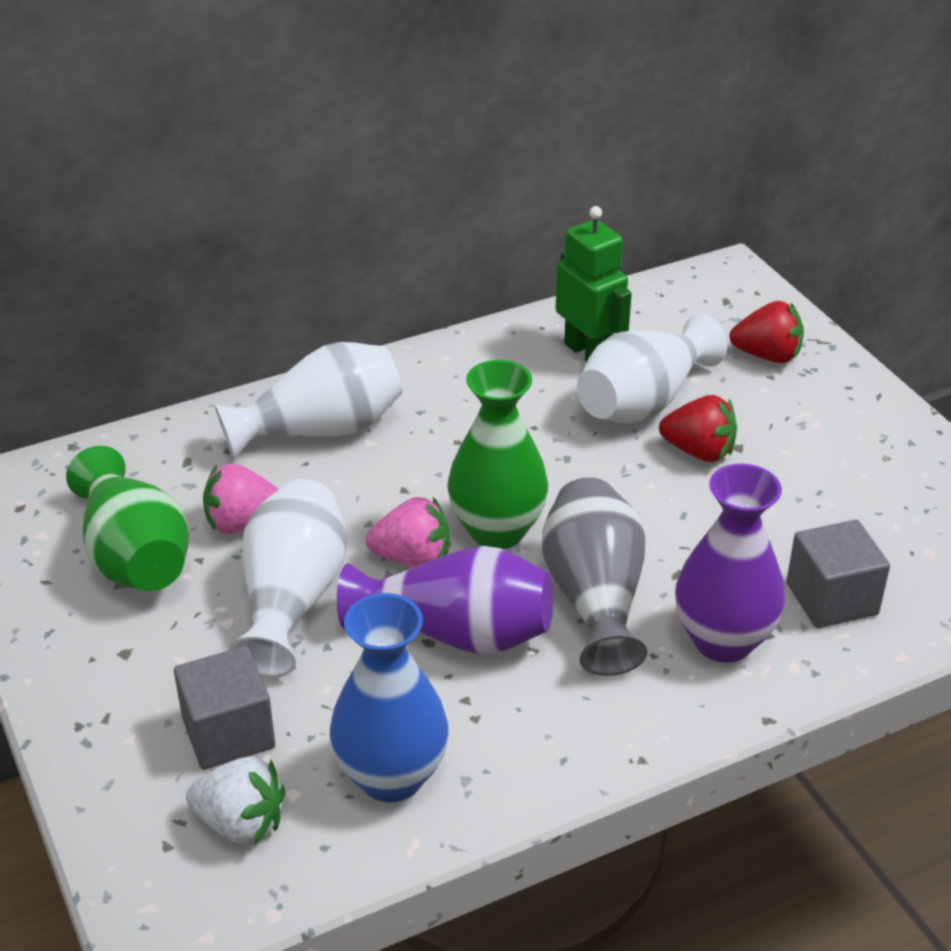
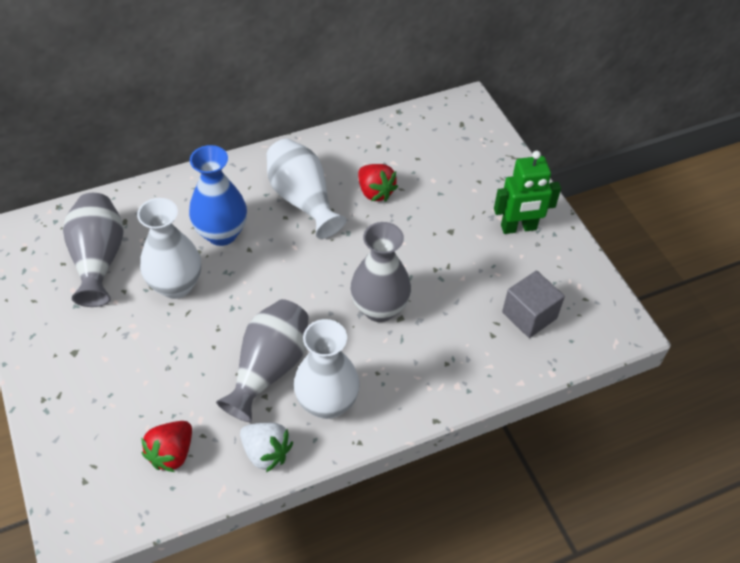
green vase: [66,446,189,591] [447,360,549,549] = 2 -> none = 0
grey cube: [174,646,275,770] [787,520,890,628] = 2 -> [502,271,565,338] = 1
grey vase: [542,477,647,676] = 1 -> [63,193,124,307] [216,299,309,422] [350,222,411,322] = 3
pink strawberry: [203,463,279,534] [365,497,449,567] = 2 -> none = 0
purple vase: [337,546,553,655] [675,464,785,663] = 2 -> none = 0

